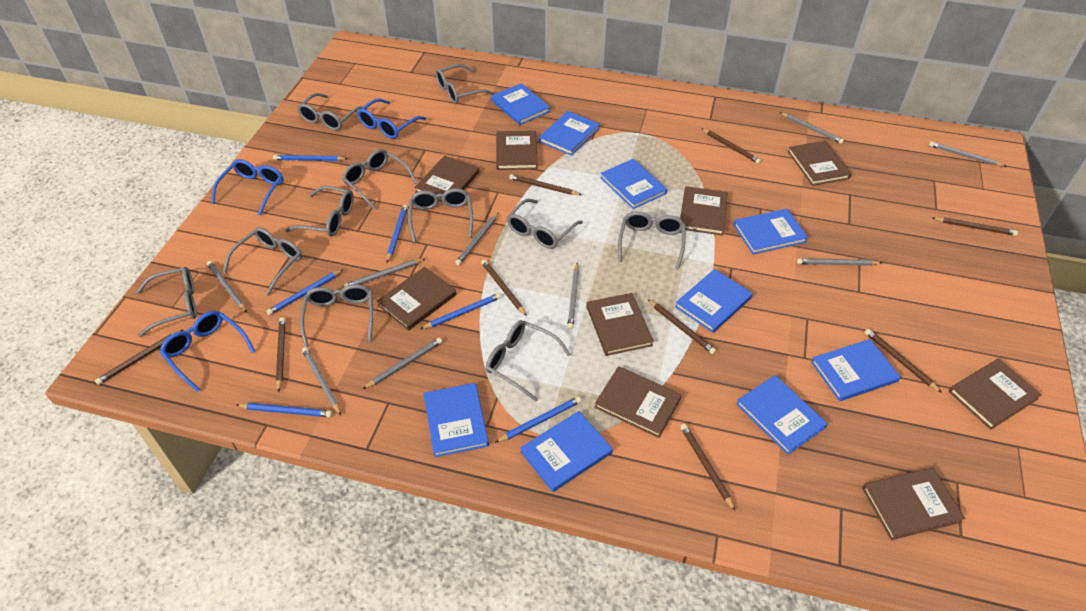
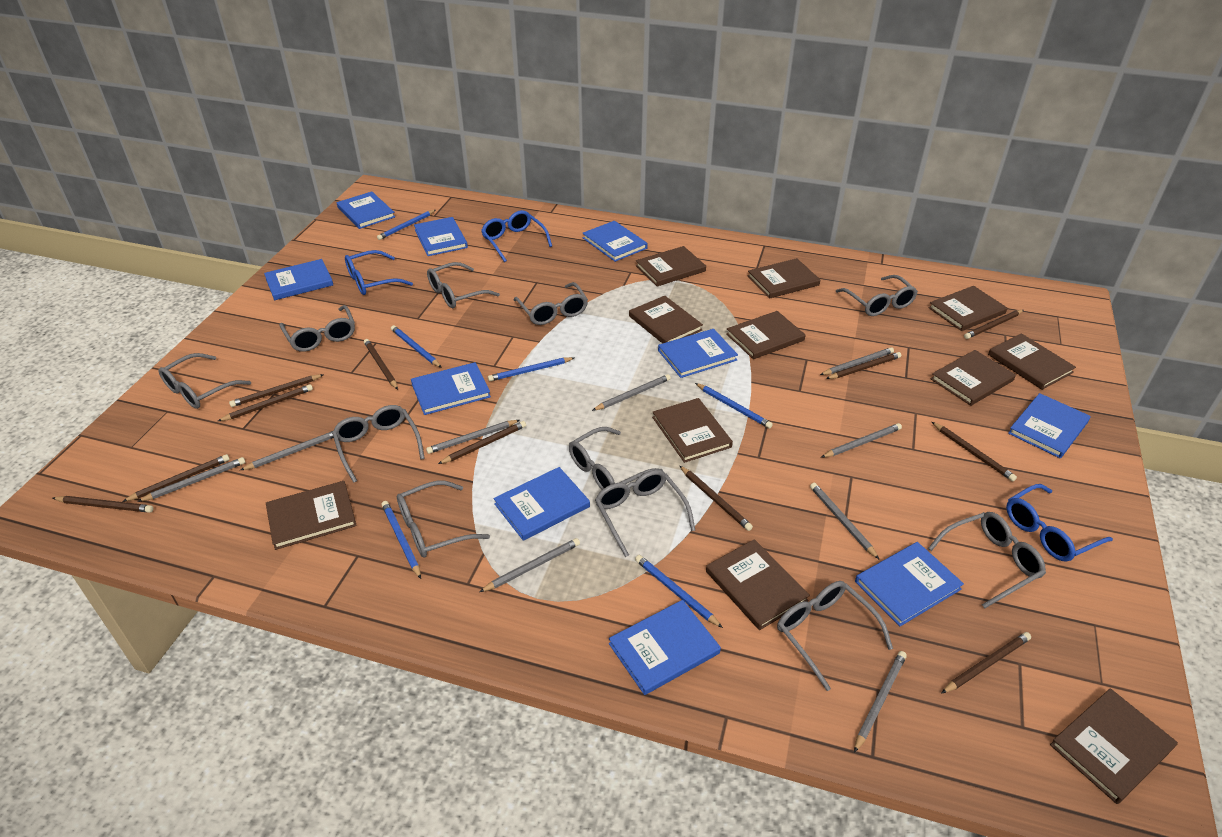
blue book: [424,383,489,457] [491,83,550,125] [520,411,613,492] [539,111,600,156] [600,159,667,209] [675,269,753,333] [733,209,808,254] [736,375,828,455] [811,339,901,401] = 9 -> [264,259,333,300] [337,191,395,229] [411,362,491,415] [414,217,468,256] [494,467,590,541] [582,221,648,262] [609,600,721,695] [658,329,738,378] [855,542,964,626] [1008,393,1091,458] = 10
brown book: [377,267,456,331] [414,156,479,202] [496,130,538,170] [586,293,654,356] [595,366,682,438] [680,186,728,236] [788,141,851,186] [862,468,965,540] [949,358,1042,430] = 9 -> [266,481,357,550] [629,296,703,344] [636,246,706,287] [652,398,733,463] [706,539,810,630] [726,311,805,359] [748,258,820,299] [928,286,1007,331] [931,350,1016,406] [988,333,1076,390] [1050,688,1178,804] = 11
brown pencil: [95,329,184,385] [276,317,285,392] [481,259,527,316] [509,174,582,195] [648,299,716,354] [680,424,735,511] [701,128,761,164] [865,329,942,393] [932,217,1018,236] = 9 -> [53,496,153,513] [122,454,230,502] [218,384,313,421] [229,374,324,407] [364,339,398,390] [438,421,526,464] [680,466,753,531] [826,352,901,379] [932,422,1017,481] [942,632,1031,693] [964,310,1023,339] = 11

